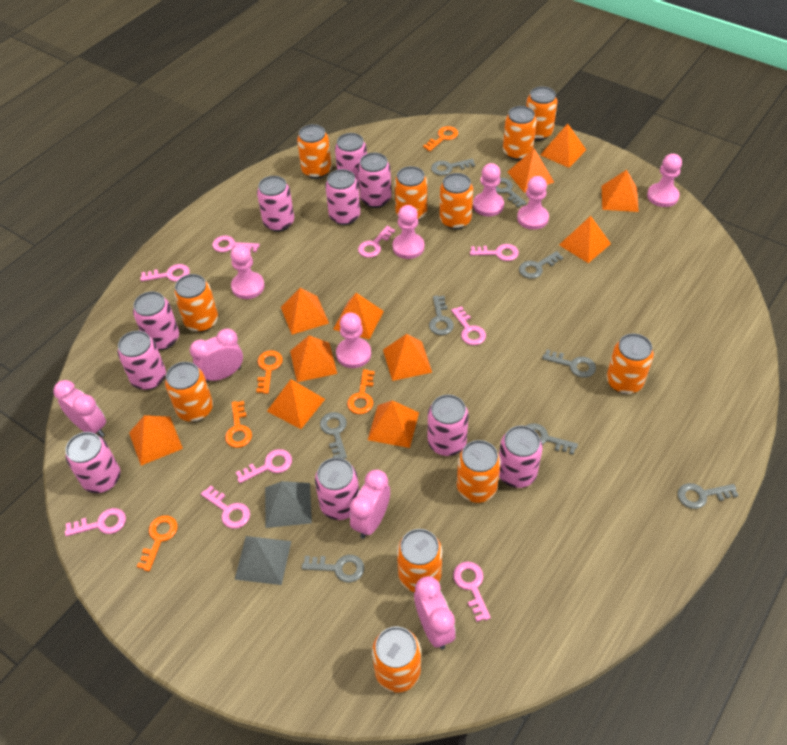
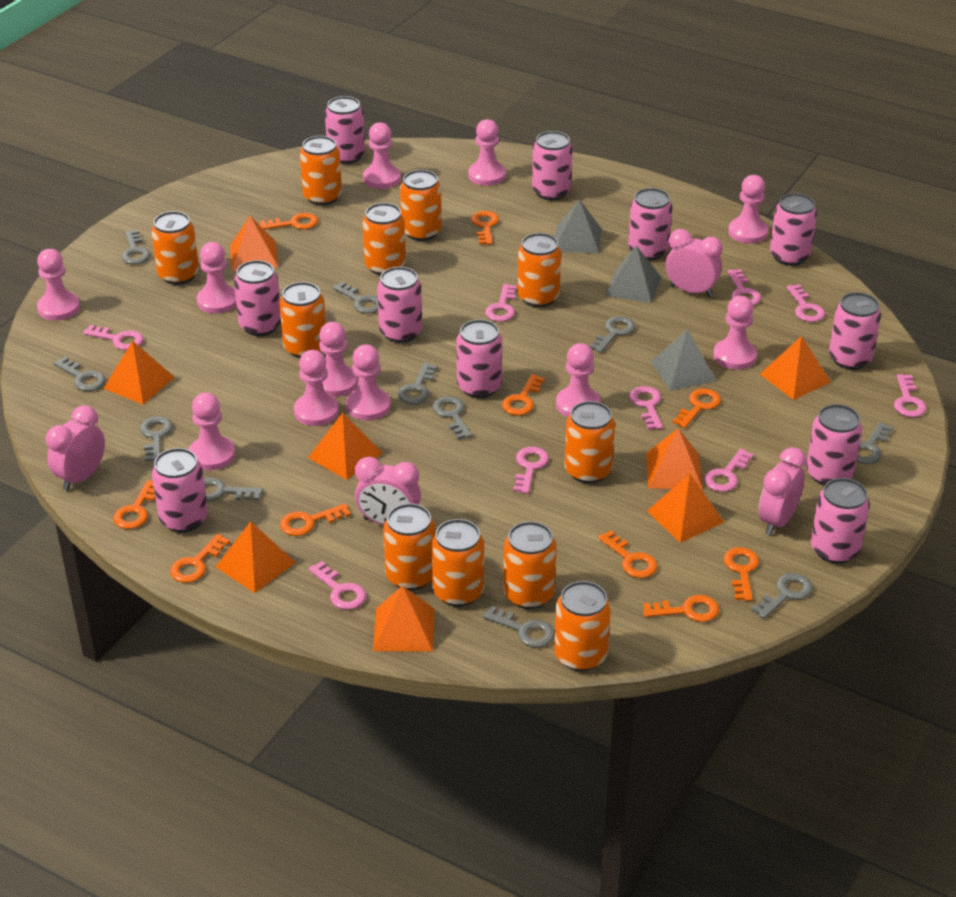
grey key: [302,555,364,583] [320,412,347,459] [429,296,454,335] [431,159,475,175] [496,178,526,207] [519,251,563,279] [526,423,578,455] [542,349,596,378] [678,483,739,509] = 9 -> [53,357,106,391] [121,230,151,265] [140,416,173,462] [204,477,263,501] [332,282,378,314] [398,363,438,404] [433,396,472,440] [482,606,555,648] [589,316,635,353] [751,573,813,619] [857,422,893,464] = 11
grey pyramid: [235,536,291,585] [265,481,312,528] = 2 -> [555,199,602,254] [605,245,661,304] [651,329,716,391] = 3
orange key: [137,515,178,571] [225,401,252,448] [256,350,283,394] [347,369,375,414] [423,126,458,151] = 5 -> [113,480,155,529] [170,534,230,583] [260,213,318,230] [280,503,351,536] [471,211,499,245] [502,374,545,416] [598,530,658,578] [643,595,719,622] [673,388,721,428] [723,547,759,601] = 10
orange pyramid: [129,415,183,465] [267,379,325,429] [281,288,329,335] [290,335,337,382] [333,293,384,340] [368,400,419,448] [383,334,432,381] [508,148,554,193] [540,124,586,168] [559,216,611,263] [602,170,639,212] = 11 -> [103,341,175,405] [216,521,296,593] [230,216,278,271] [308,413,382,480] [373,586,434,652] [646,428,703,489] [647,474,724,543] [760,336,831,400] = 8
pink can: [65,432,120,493] [117,331,166,390] [133,291,179,350] [257,176,294,232] [315,457,359,520] [325,169,360,225] [335,133,367,187] [358,153,391,208] [428,394,469,456] [499,425,543,488] = 10 -> [152,448,208,533] [234,260,281,336] [325,96,365,164] [377,267,422,343] [456,319,502,398] [532,131,573,200] [628,188,672,260] [770,193,817,266] [806,404,863,486] [811,478,870,564] [829,292,881,370] = 11
pink pawn: [230,245,265,299] [336,312,371,368] [393,205,424,259] [473,163,504,216] [517,176,549,230] [647,154,682,207] = 6 -> [37,249,80,321] [189,392,235,470] [197,242,237,314] [294,350,339,426] [319,322,358,397] [346,344,391,420] [363,122,401,189] [468,119,506,186] [556,343,601,417] [713,296,757,370] [728,175,768,244] = 11

